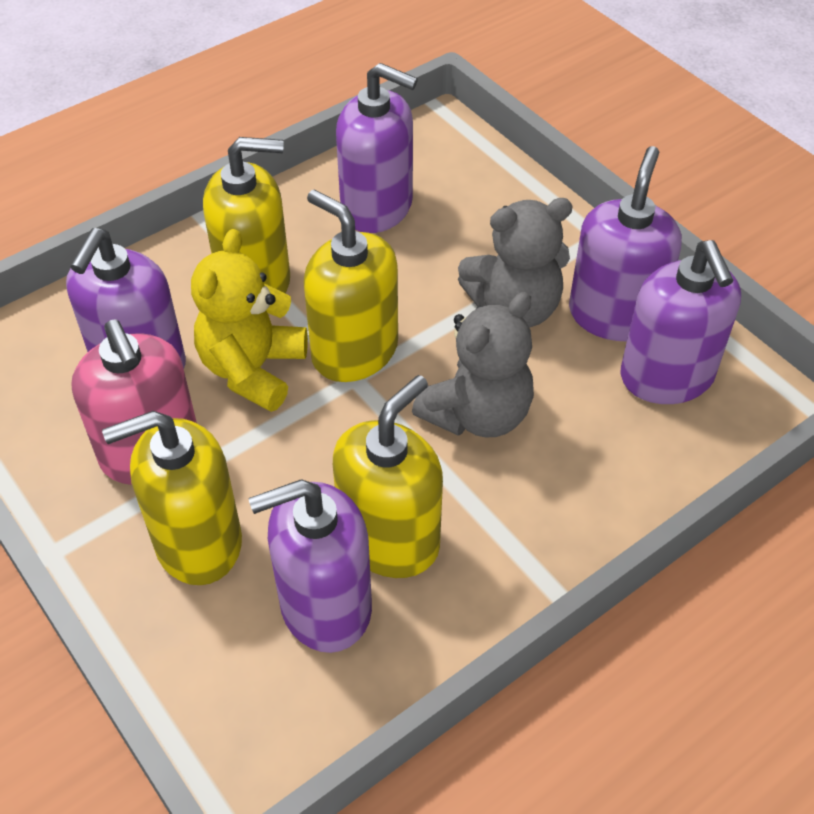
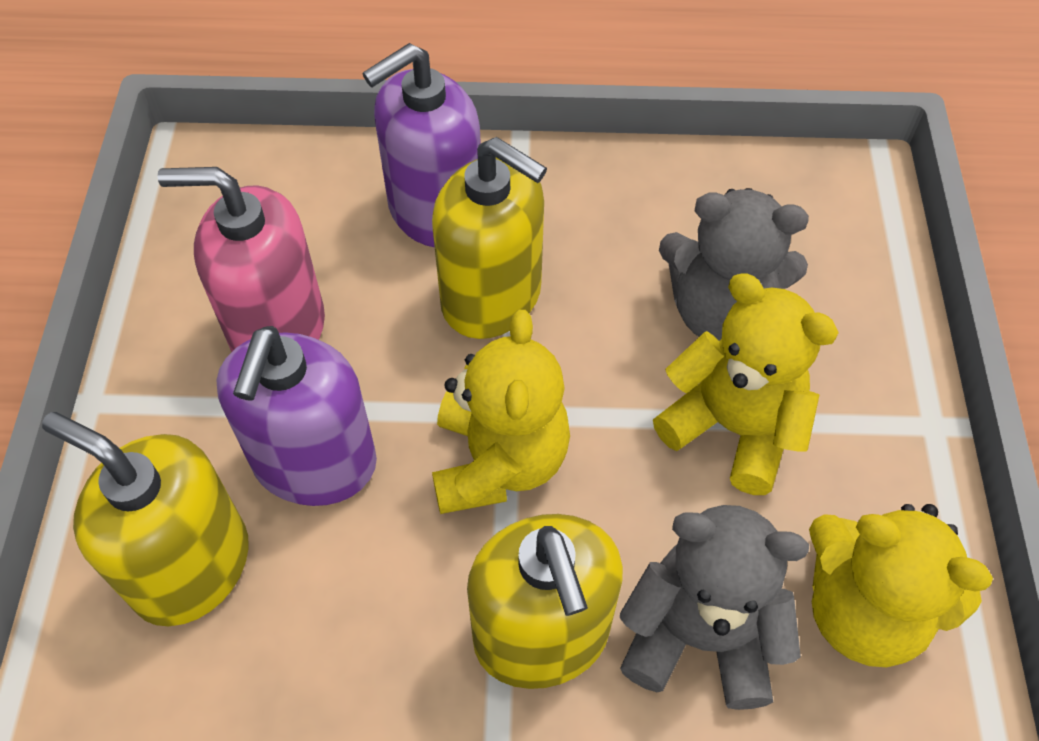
purple soap dispenser: [66,228,186,369] [248,479,372,653] [336,63,418,233] [569,146,682,341] [620,240,741,404] = 5 -> [217,326,377,506] [362,43,481,248] = 2
yellow soap dispenser: [102,411,242,585] [203,137,290,293] [304,190,398,382] [333,375,443,578] = 4 -> [42,412,249,626] [432,137,547,339] [467,514,623,689] = 3
yellow teddy bear: [191,229,308,412] = 1 -> [432,310,570,514] [653,273,839,495] [809,504,993,667] = 3

